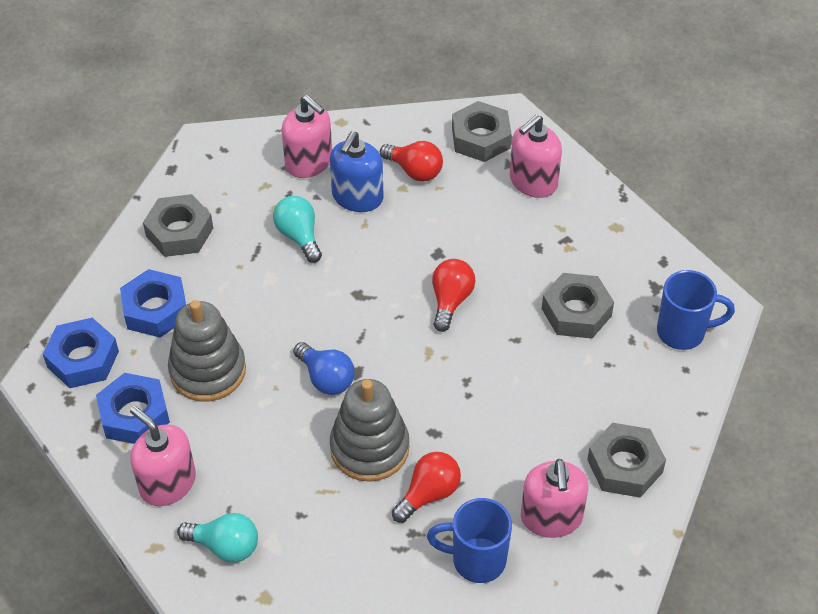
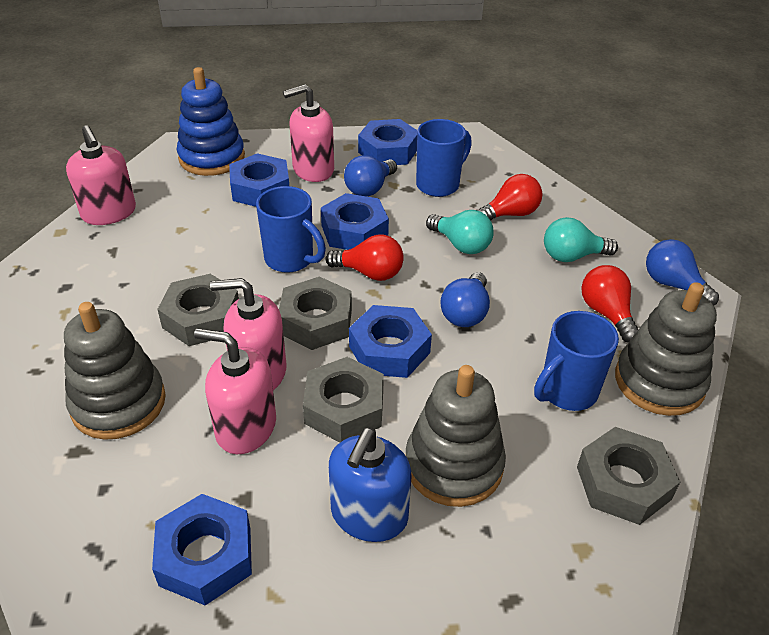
blue light bulb: [293,342,355,395] = 1 -> [344,155,397,196] [441,272,490,327] [646,239,719,305] = 3
blue mug: [427,498,512,583] [657,270,735,350] = 2 -> [256,186,326,273] [416,119,472,197] [534,311,619,411] = 3
blue nut: [43,318,119,388] [96,373,170,444] [120,269,186,338] = 3 -> [152,494,252,605] [229,153,289,207] [321,193,389,250] [349,305,432,378] [358,119,417,165] = 5
blue stacking toy: none = 0 -> [177,67,245,176] = 1
grey stacking toy: [168,300,246,402] [330,379,410,482] = 2 -> [64,302,166,440] [406,365,506,507] [615,282,717,416] = 3

